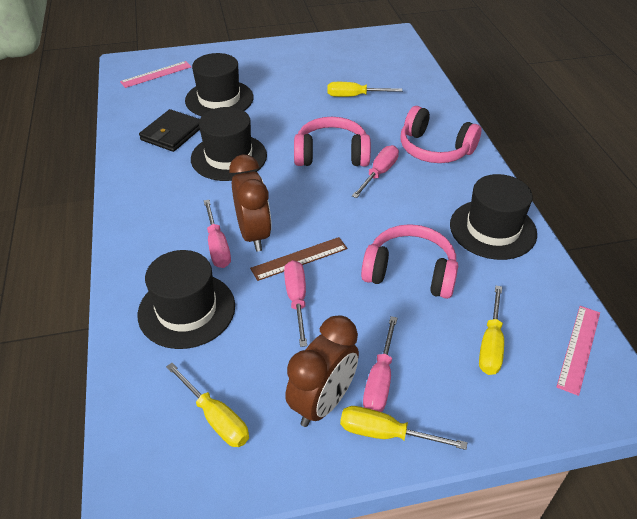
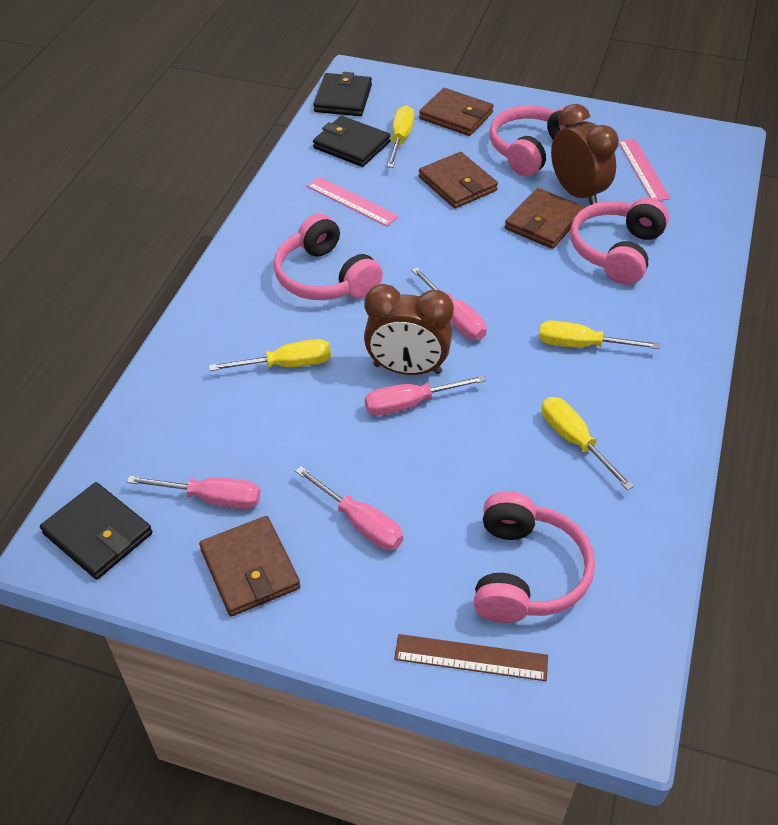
black hat: [137,250,235,349] [185,53,254,116] [191,107,267,181] [450,174,537,260] = 4 -> none = 0
black wallet: [139,109,200,152] = 1 -> [40,482,153,580] [313,72,372,116] [313,116,391,167] = 3
brown wallet: none = 0 -> [199,516,300,616] [419,88,494,136] [419,152,498,209] [505,188,585,249] = 4
pink headphones: [294,117,371,166] [361,224,458,299] [400,106,481,163] = 3 -> [274,213,383,300] [474,491,595,623] [490,105,584,176] [570,198,669,285] = 4

